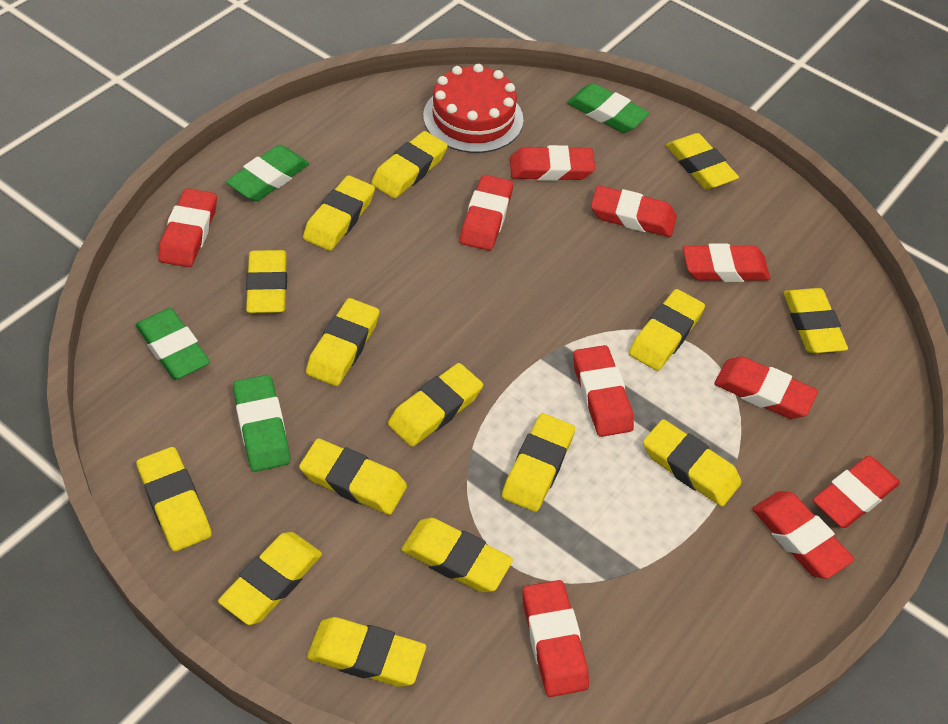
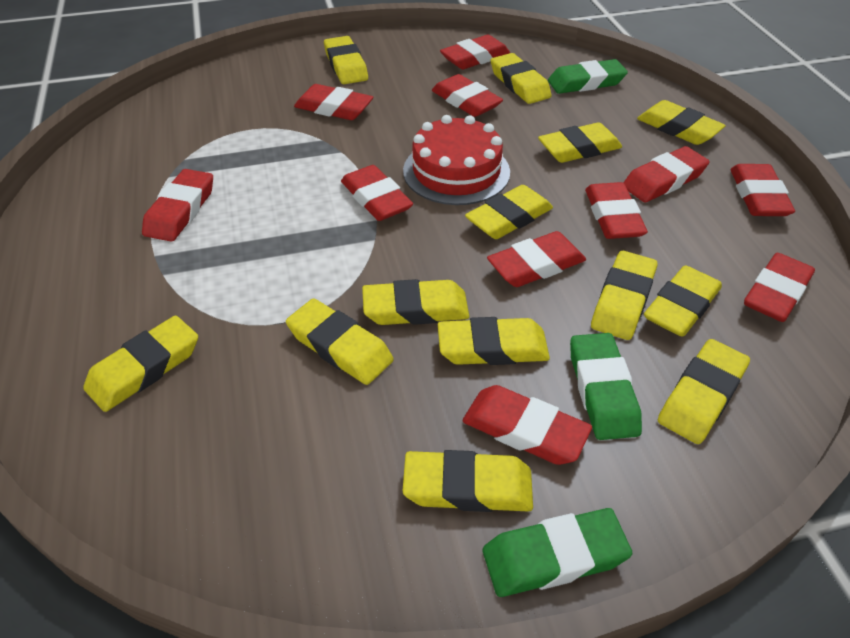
green eraser: [136,308,210,380] [226,145,309,201] [233,375,290,472] [567,83,650,133] = 4 -> [483,508,632,597] [548,59,628,94] [570,333,642,440] = 3
red eraser: [158,188,217,267] [460,175,513,251] [510,145,595,181] [522,580,589,697] [573,345,634,437] [591,186,677,237] [683,244,770,282] [714,356,818,419] [752,491,854,579] [813,455,900,528] = 10 -> [142,169,213,242] [294,84,373,120] [341,165,413,221] [432,74,503,117] [440,35,510,70] [462,385,592,465] [487,231,586,287] [585,182,648,239] [623,146,709,202] [730,164,795,216] [744,253,815,322] = 11
yellow eraser: [136,447,212,552] [218,532,322,625] [246,250,287,313] [299,438,407,515] [303,175,375,251] [306,298,379,386] [307,617,426,687] [371,131,448,199] [388,363,483,447] [401,518,513,592] [502,413,575,512] [629,289,705,371] [643,419,742,507] [666,133,739,189] [784,288,848,353] = 15 -> [83,316,198,412] [286,299,394,385] [324,36,368,84] [362,279,469,325] [403,450,533,512] [438,317,550,365] [465,185,553,239] [491,53,552,104] [538,122,622,163] [591,251,658,340] [637,100,726,145] [644,265,722,337] [658,339,750,444] = 13

